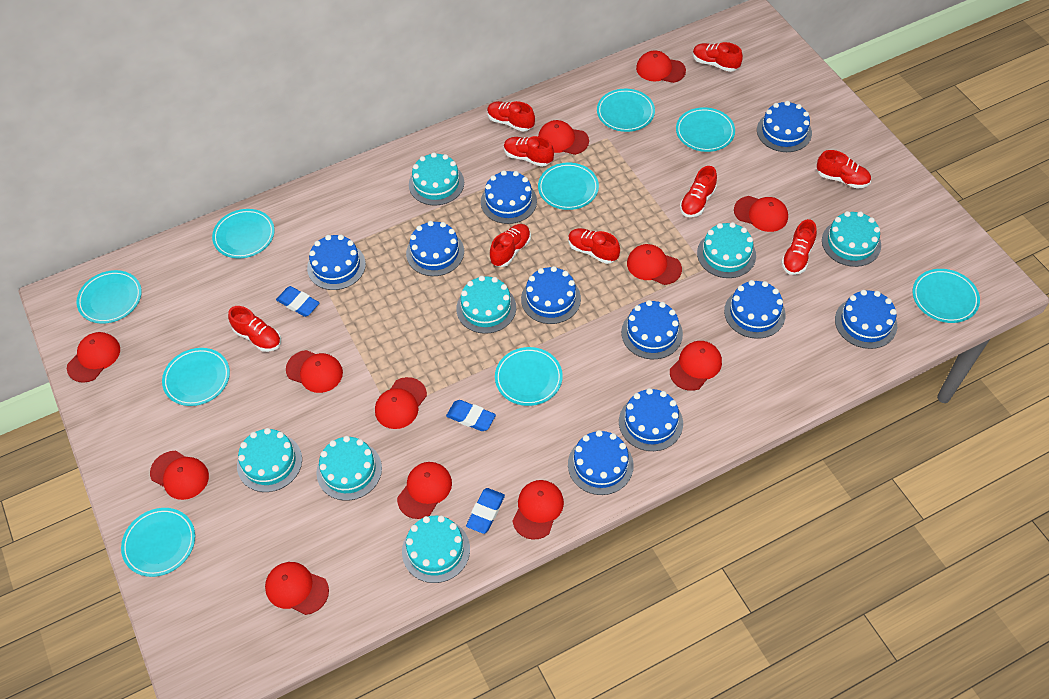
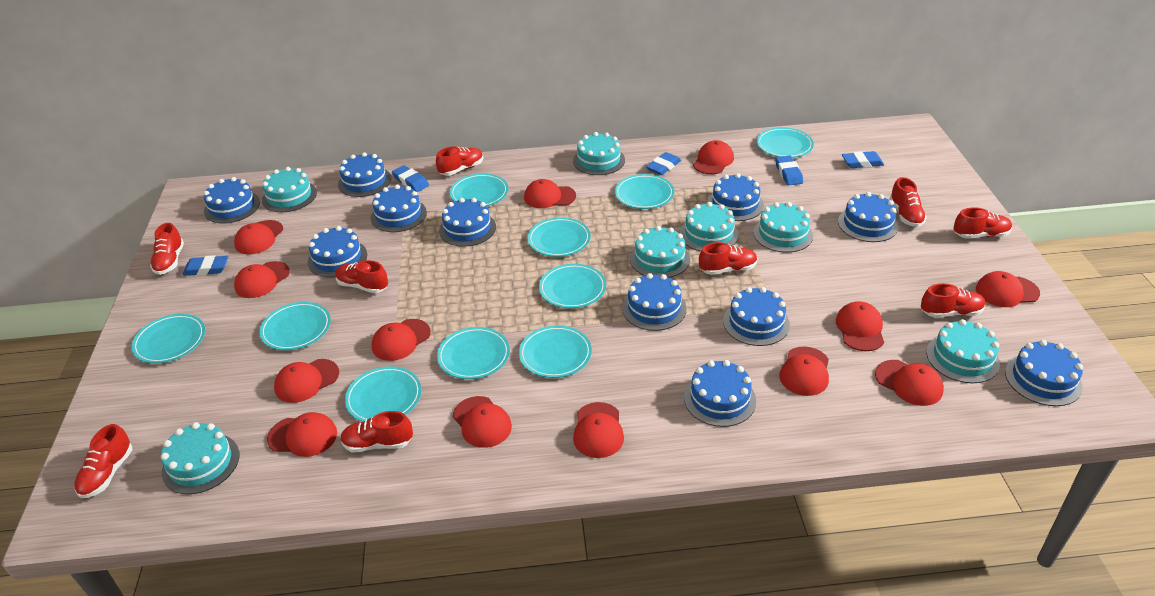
blue cake: [307,235,366,290] [406,221,464,276] [481,170,537,224] [521,266,581,324] [568,430,634,495] [619,388,683,451] [621,300,683,359] [724,280,786,339] [757,101,812,152] [835,290,897,349] = 10 -> [203,177,260,223] [308,226,367,278] [338,152,391,197] [371,185,427,232] [439,198,496,247] [622,273,687,331] [684,360,756,427] [707,173,764,221] [723,287,790,346] [838,192,898,242] [1005,340,1083,406] = 11
blue eraser: [276,286,319,317] [446,400,496,431] [466,488,505,534] = 3 -> [182,255,228,276] [392,165,429,192] [646,152,681,175] [775,156,803,185] [842,151,884,168] = 5
red cap: [67,332,120,383] [150,451,209,500] [265,562,329,615] [286,350,343,393] [375,377,427,429] [397,462,452,519] [512,480,564,540] [538,120,589,155] [627,244,682,285] [636,50,686,83] [670,341,722,391] [734,196,788,232] = 12 -> [234,220,283,254] [234,261,290,298] [267,412,337,457] [274,359,339,403] [372,319,431,361] [453,396,512,448] [524,179,576,208] [573,402,624,458] [693,140,734,174] [779,347,829,396] [836,301,884,351] [875,360,944,406] [976,271,1040,307] = 13
turquoise plate: [76,270,142,324] [121,508,195,577] [162,348,230,406] [212,209,275,258] [495,347,563,406] [538,163,599,210] [597,89,655,132] [676,107,735,152] [913,269,980,323] = 9 -> [132,314,205,363] [259,302,331,350] [345,366,421,422] [437,327,510,379] [450,173,508,206] [519,325,592,378] [527,217,591,257] [539,264,606,308] [615,174,674,209] [757,127,814,158] = 10

